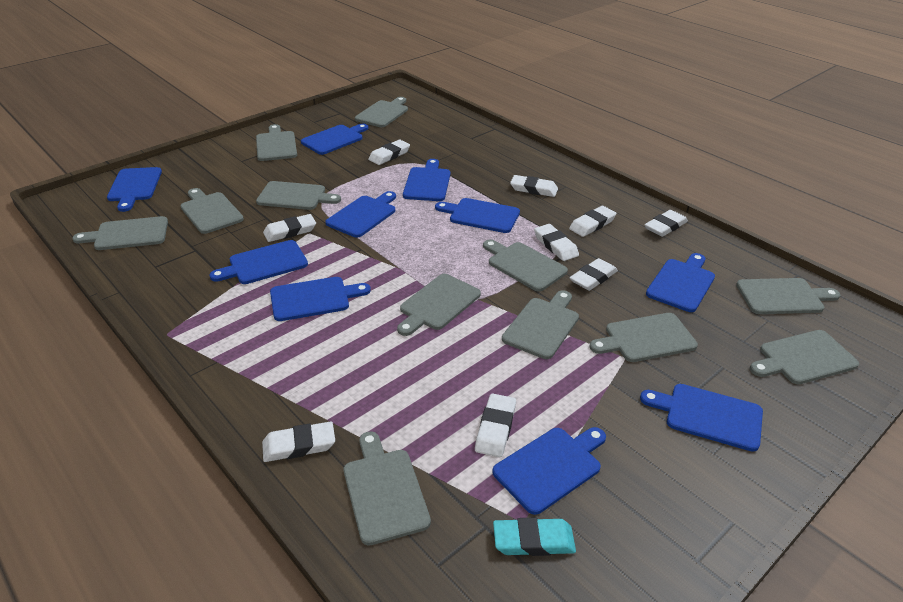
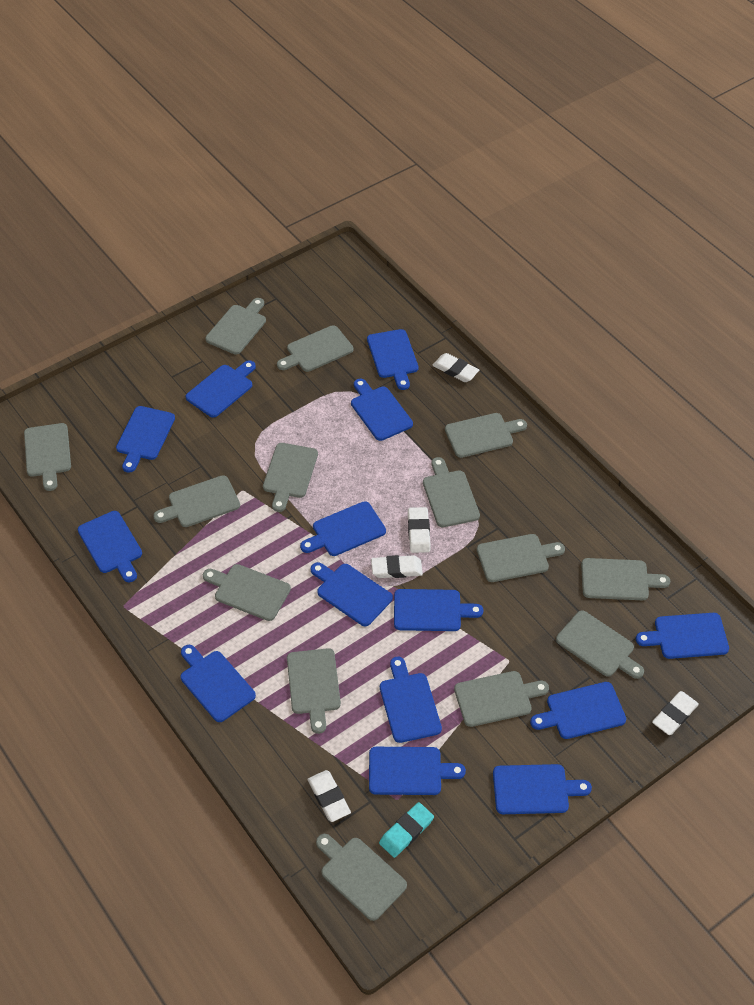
blue cutting board: [107,167,162,212] [210,240,308,284] [270,277,371,321] [301,124,369,155] [325,191,396,238] [403,159,450,201] [435,198,520,233] [492,427,606,515] [640,384,763,452] [646,253,715,312] = 10 -> [78,511,142,582] [116,406,175,473] [181,645,256,722] [186,360,256,418] [300,501,386,556] [311,562,393,626] [351,379,413,441] [367,329,418,390] [369,747,466,795] [380,657,442,743] [394,589,483,631] [493,764,592,814] [530,682,626,739] [636,613,729,659] = 14
grey cutting board: [72,216,168,250] [180,188,244,234] [256,124,297,161] [256,181,341,210] [344,431,431,546] [355,97,408,127] [397,274,481,336] [483,239,568,292] [502,290,579,359] [589,313,698,362] [736,278,840,314] [750,330,859,384] = 12 -> [24,423,71,491] [153,475,240,527] [203,564,291,621] [205,298,266,354] [263,443,318,512] [277,325,353,372] [287,648,341,734] [316,834,407,921] [423,457,480,527] [445,413,527,458] [454,671,549,727] [477,534,565,582] [556,610,644,679] [581,558,670,600] = 14
white eraser: [262,421,335,462] [263,214,316,242] [368,140,410,165] [475,393,516,457] [510,175,558,197] [534,224,579,261] [569,206,616,237] [569,258,618,291] [644,210,688,237] = 9 -> [307,770,351,822] [371,555,423,578] [408,507,430,553] [432,353,479,382] [652,691,699,735] = 5

